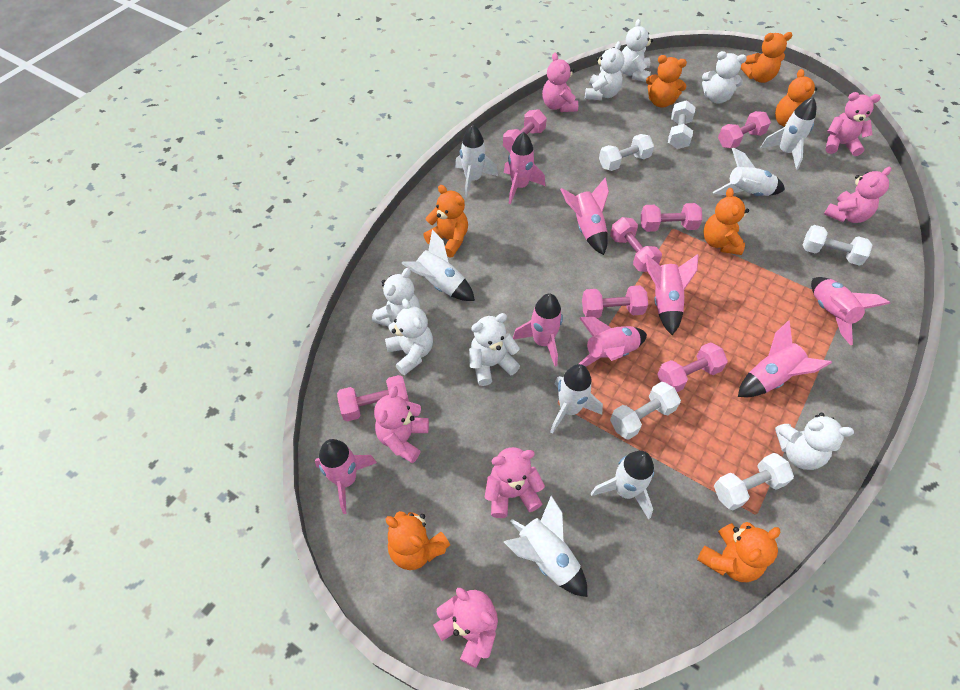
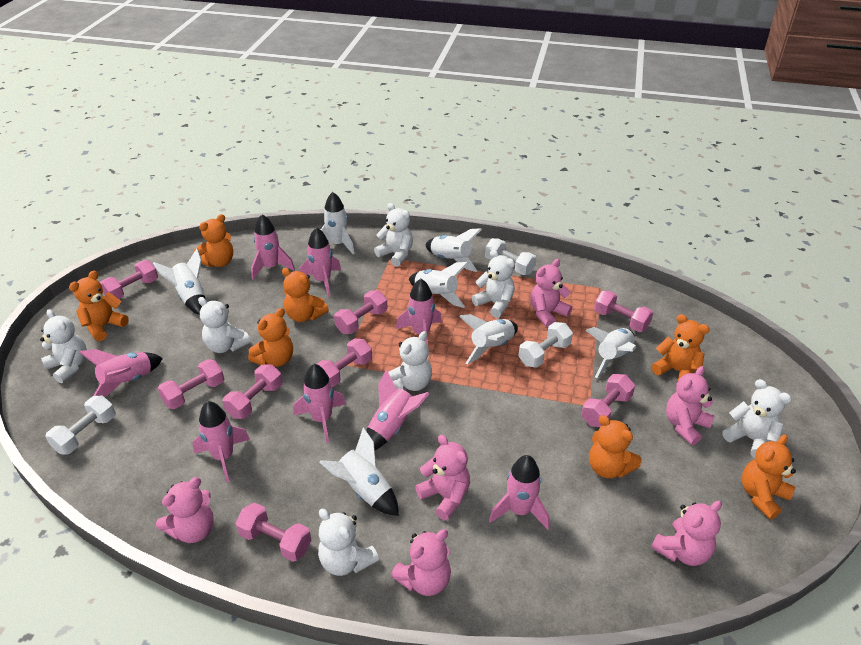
pink dumbbell: [337,375,409,422] [503,109,547,153] [582,285,648,318] [610,217,662,272] [641,203,702,232] [657,342,728,392] [718,111,771,149] = 7 -> [100,260,158,299] [158,359,224,409] [223,364,282,419] [236,503,311,562] [317,338,372,387] [334,290,388,334] [581,374,635,427] [594,290,653,332] = 8
white dumbbell: [599,134,654,171] [610,382,681,440] [668,100,695,149] [714,453,794,510] [803,225,873,266] = 5 -> [45,396,116,455] [485,238,536,275] [519,322,573,368] = 3

